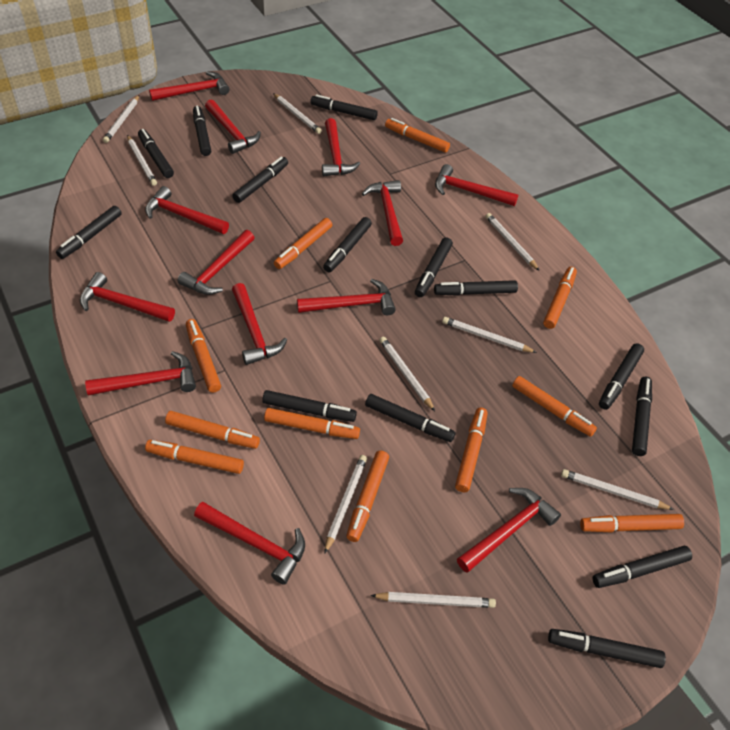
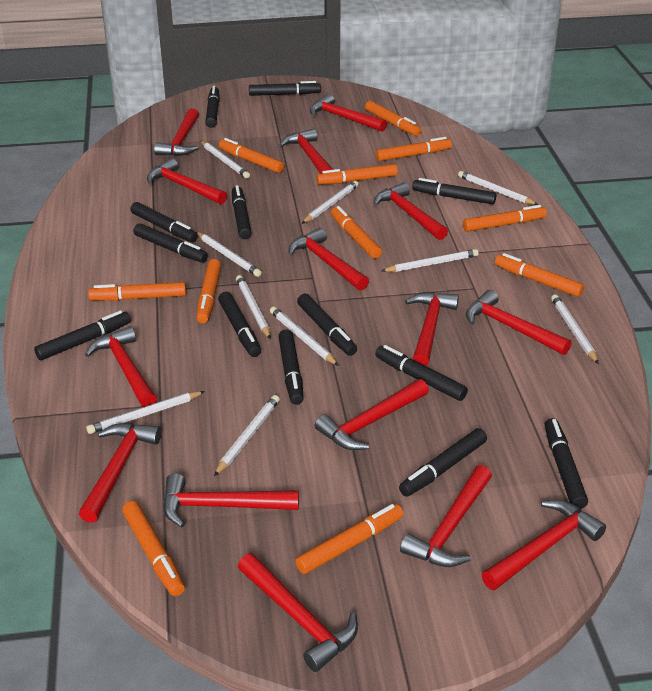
black marker: [56,206,122,259] [138,129,174,178] [193,106,211,156] [232,157,288,203] [262,390,357,422] [310,94,378,120] [323,217,372,272] [365,394,456,442] [415,237,453,297] [434,280,518,296] [548,629,666,668] [593,546,692,588] [599,343,644,410] [632,377,652,456] = 14 -> [34,310,131,360] [131,202,198,242] [134,223,208,263] [205,86,220,128] [218,292,261,357] [232,185,252,239] [249,81,321,96] [278,329,304,405] [297,294,357,356] [375,345,468,401] [399,428,487,497] [412,178,497,204] [544,418,588,509] = 13
red hammer: [80,272,175,322] [85,351,196,396] [145,186,229,234] [149,71,230,101] [178,230,255,295] [194,502,305,585] [205,99,261,154] [232,283,287,365] [297,279,396,315] [322,118,360,176] [362,180,403,246] [435,164,518,206] [457,488,561,572] = 13 -> [79,423,161,523] [85,326,157,407] [147,158,227,204] [154,108,199,156] [163,473,299,527] [238,553,358,672] [280,128,334,174] [288,228,369,291] [310,94,387,132] [315,379,429,450] [374,182,448,240] [400,465,492,567] [405,292,459,366] [466,290,572,355] [481,500,606,590] = 15
white pencil: [103,95,139,143] [127,135,157,186] [273,93,322,134] [324,455,367,554] [371,592,496,608] [379,337,435,411] [442,317,537,353] [486,213,539,271] [561,469,674,510] = 9 -> [86,391,205,434] [196,232,262,277] [201,141,250,178] [214,395,280,476] [236,275,271,339] [270,307,339,366] [301,181,359,224] [381,249,479,272] [458,171,538,205] [551,294,599,364] = 10

